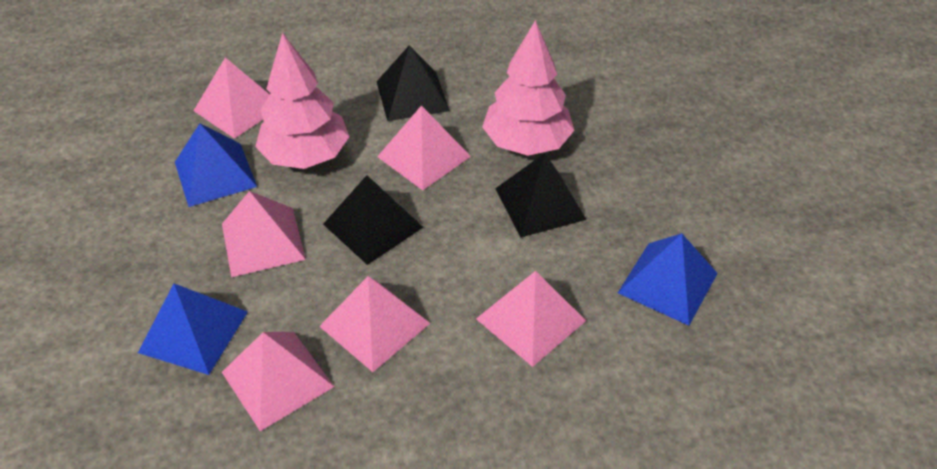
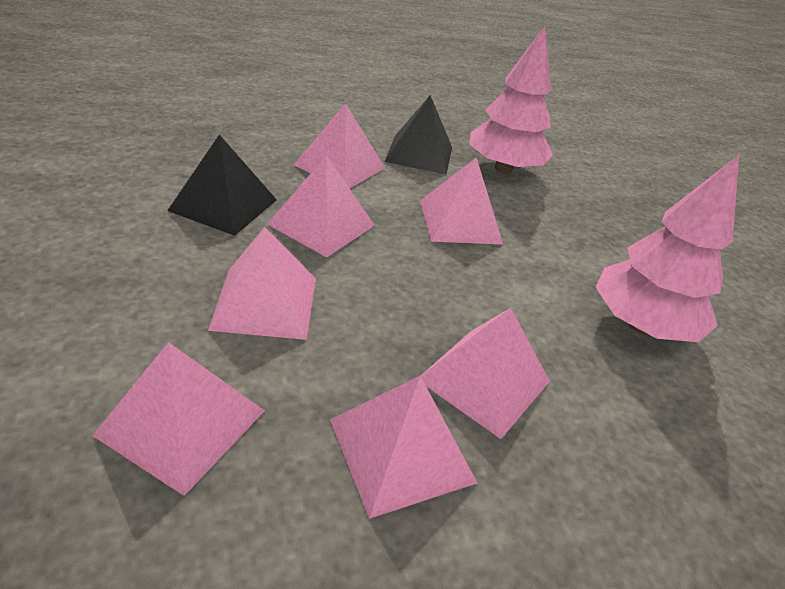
black pyramid: [323,175,423,265] [376,45,450,121] [495,153,587,237] = 3 -> [167,135,277,236] [385,95,452,174] = 2
blue pyramid: [138,283,248,375] [175,124,257,207] [618,233,718,326] = 3 -> none = 0
pink pyramid: [194,57,270,139] [222,191,306,277] [222,332,334,431] [319,276,430,372] [377,105,471,190] [476,271,586,367] = 6 -> [92,342,265,496] [208,227,316,340] [267,155,375,258] [294,103,385,189] [330,376,477,519] [420,157,503,245] [421,308,550,439] = 7

